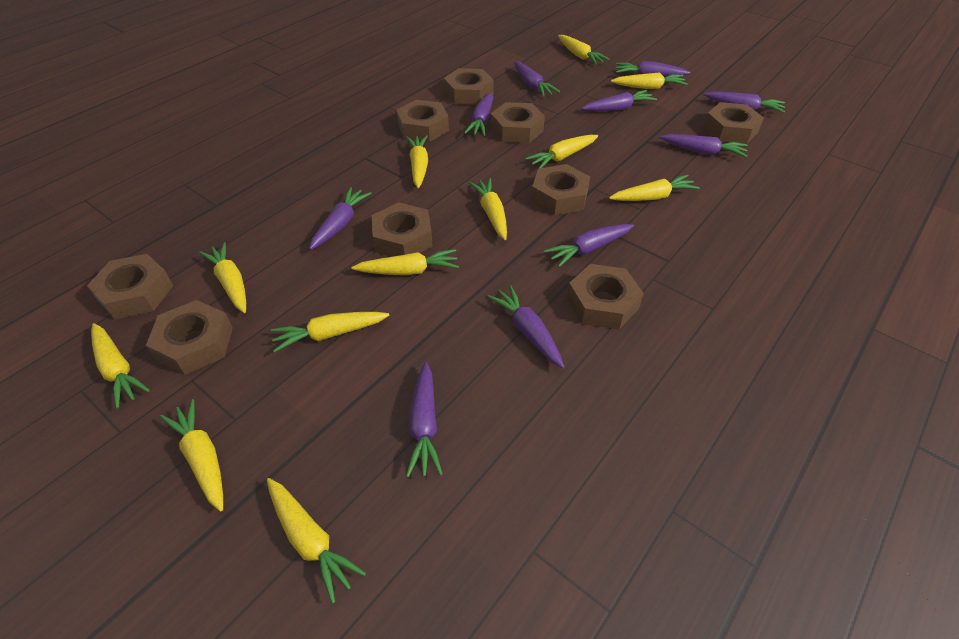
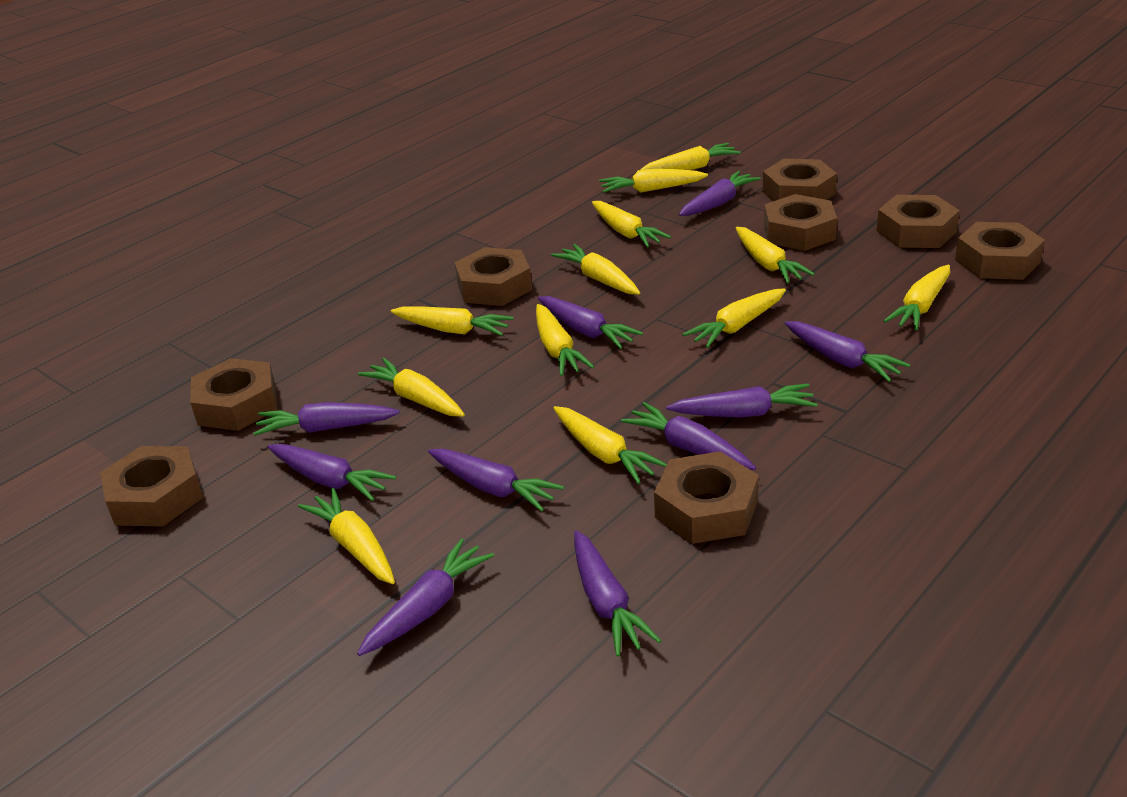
brown nut: [87,254,173,319] [146,300,233,375] [372,203,433,257] [397,100,449,142] [444,68,494,105] [491,102,545,143] [531,164,590,216] [567,264,644,329] [703,102,764,144] = 9 -> [100,446,203,527] [190,358,278,431] [454,247,532,306] [654,451,759,544] [763,159,837,201] [764,194,837,251] [877,195,960,248] [955,222,1045,280] = 8

